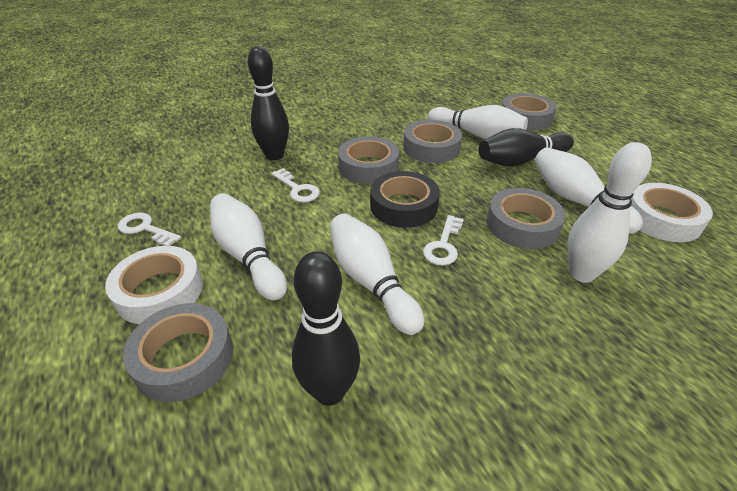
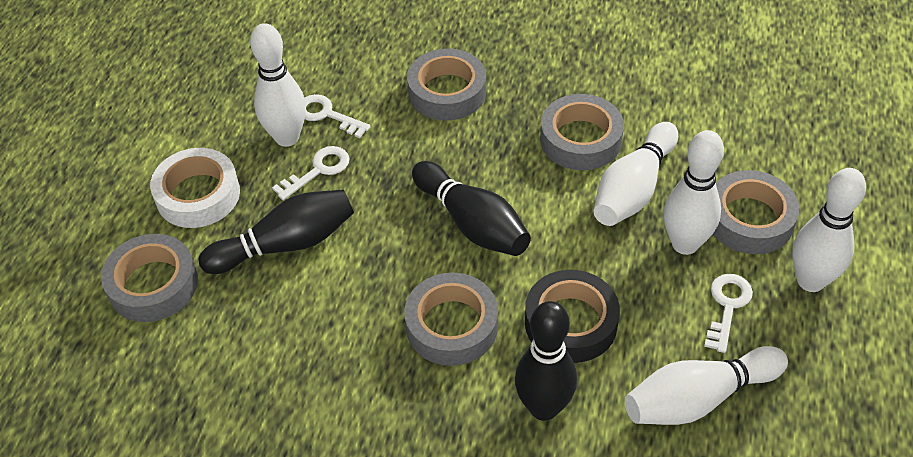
white tape: [105,246,203,324] [631,183,713,242] = 2 -> [150,148,240,228] = 1

